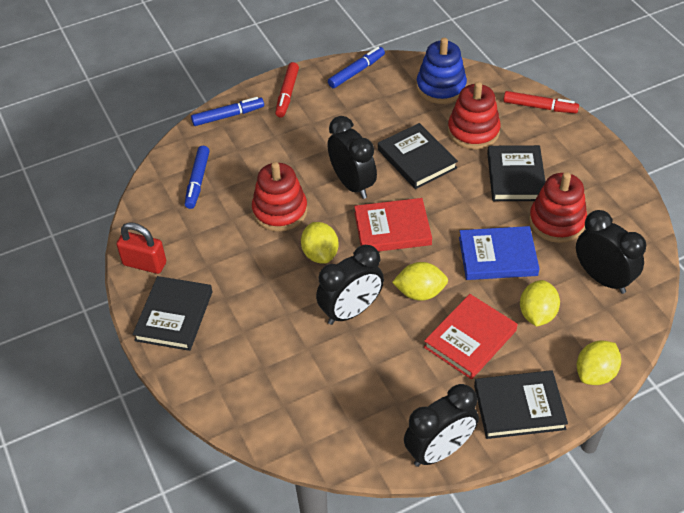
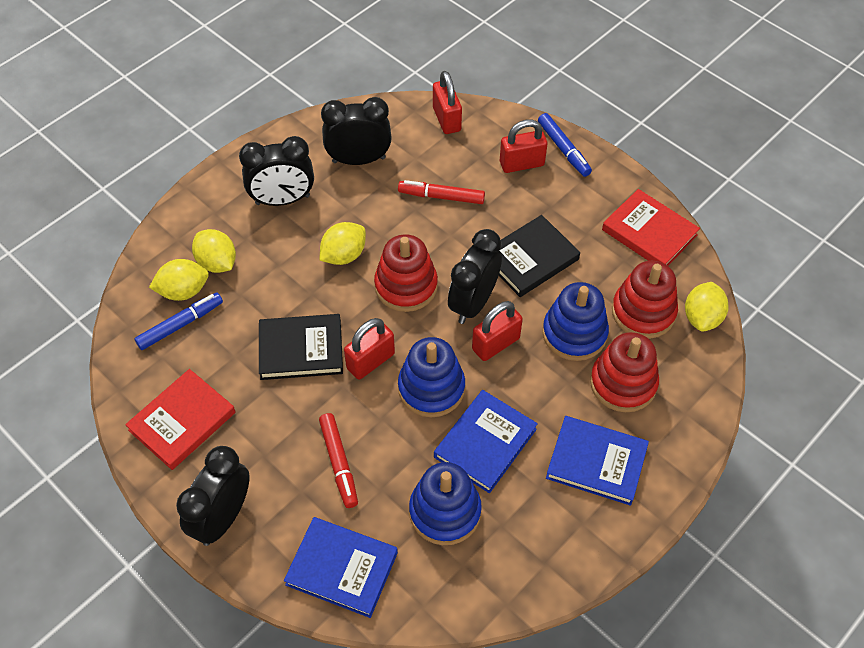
black book: [132,276,212,351] [378,123,458,189] [474,370,568,439] [487,145,545,201] = 4 -> [259,314,343,380] [499,215,580,297] = 2
blue book: [459,226,540,280] = 1 -> [284,517,398,618] [434,390,538,493] [546,416,649,506] = 3
blue marker: [185,146,210,209] [191,97,264,126] [328,47,385,88] = 3 -> [134,292,223,350] [538,113,592,177] = 2
blue stacking toy: [417,38,467,104] = 1 -> [398,337,465,417] [409,462,482,545] [542,282,609,361] = 3
red padlock: [116,222,166,274] = 1 -> [344,318,395,380] [433,71,462,134] [472,301,523,361] [500,119,547,173] = 4

